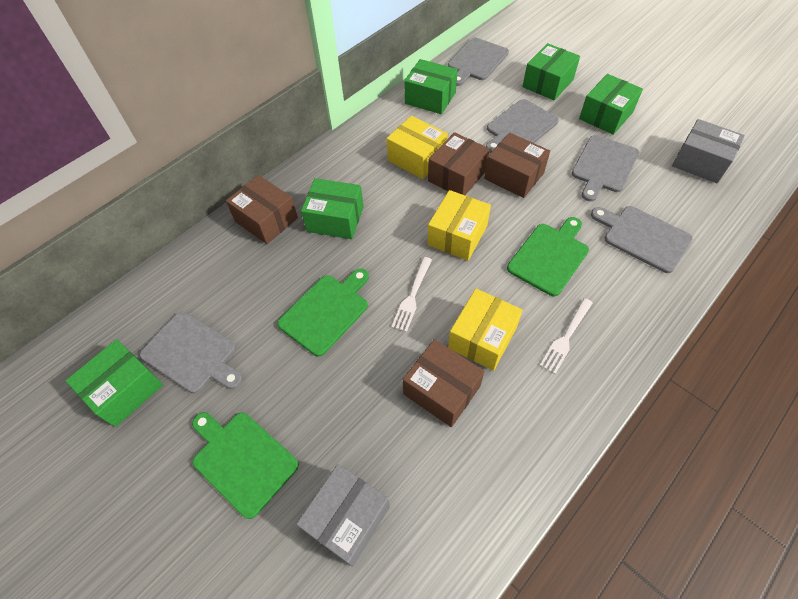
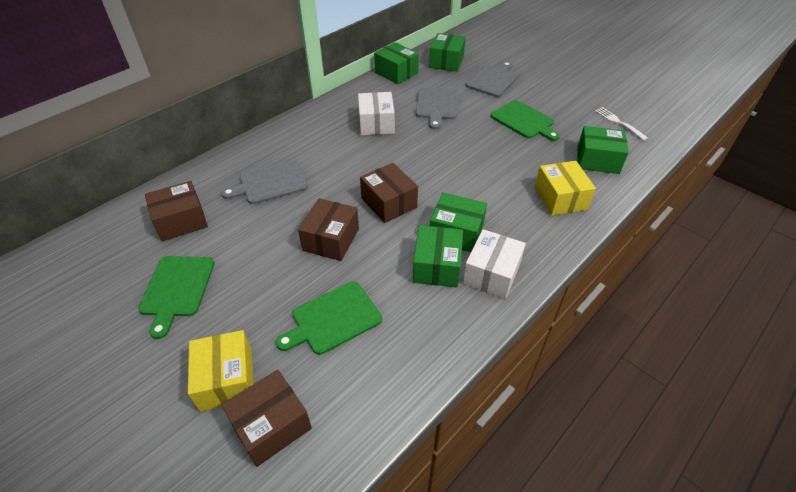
grey box: [296,464,390,567] [672,119,745,183] = 2 -> none = 0
grey cutting board: [140,312,242,393] [448,38,509,86] [486,99,559,153] [572,135,639,202] [591,206,693,273] = 5 -> [221,160,308,204] [416,87,457,129] [466,61,518,97] = 3
white box: none = 0 -> [358,92,395,135] [463,229,526,299] = 2
white fork: [391,257,432,332] [540,298,593,374] = 2 -> [595,107,648,141] = 1
yellow box: [387,116,448,179] [427,190,491,261] [448,289,523,371] = 3 -> [188,330,254,412] [534,161,596,216] = 2

